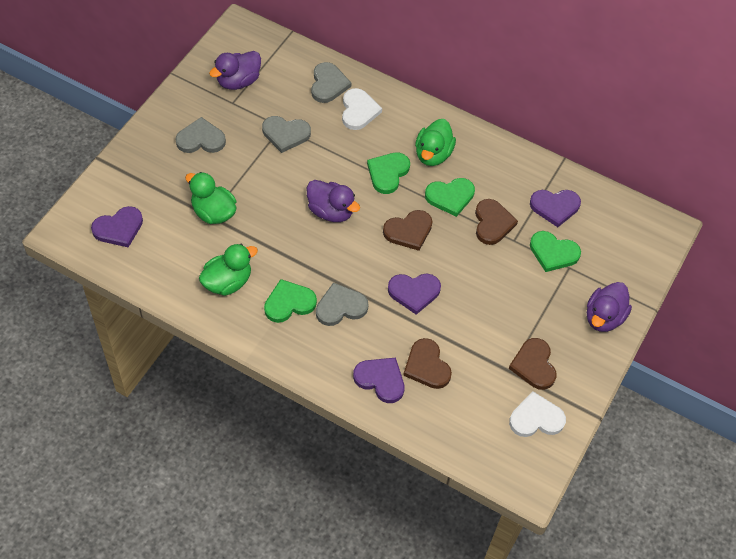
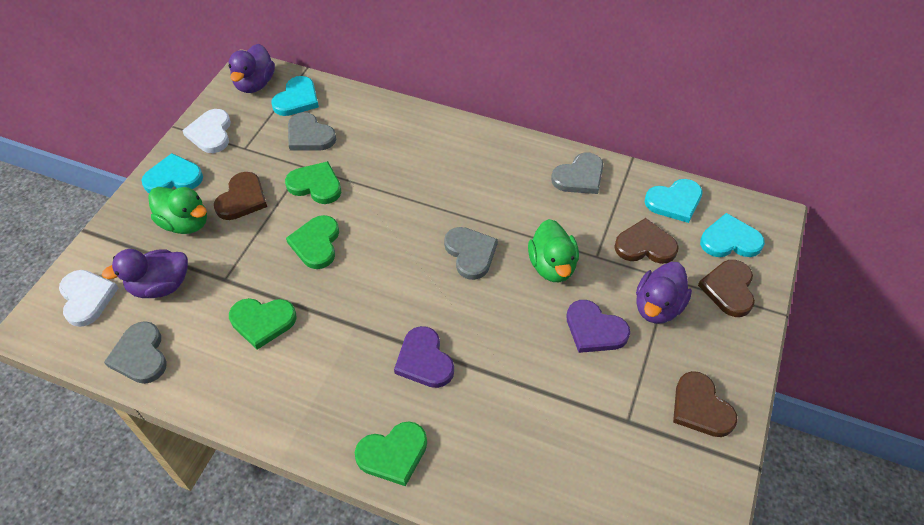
green duck: [185,172,237,224] [199,244,258,296] [415,119,456,166] = 3 -> [148,187,207,234] [528,219,579,282] = 2
purple heart: [91,206,143,247] [353,358,405,403] [388,273,441,315] [530,190,581,227] = 4 -> [394,326,454,388] [566,300,630,353] = 2
turquoise heart: none = 0 -> [141,153,203,193] [272,76,319,116] [645,179,703,223] [700,213,765,257] = 4

